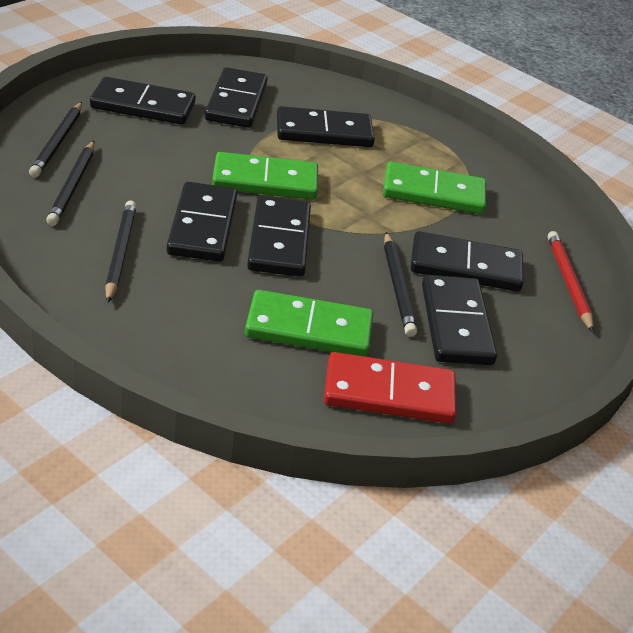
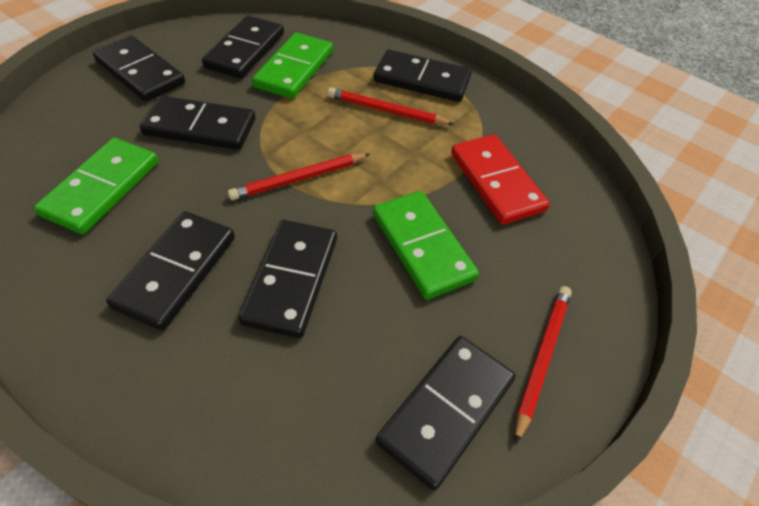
black pencil: [29,102,82,177] [46,141,95,226] [105,201,136,303] [384,232,417,337] = 4 -> none = 0
red pencil: [548,231,594,332] = 1 -> [228,153,370,200] [327,87,455,125] [515,286,572,445] = 3

